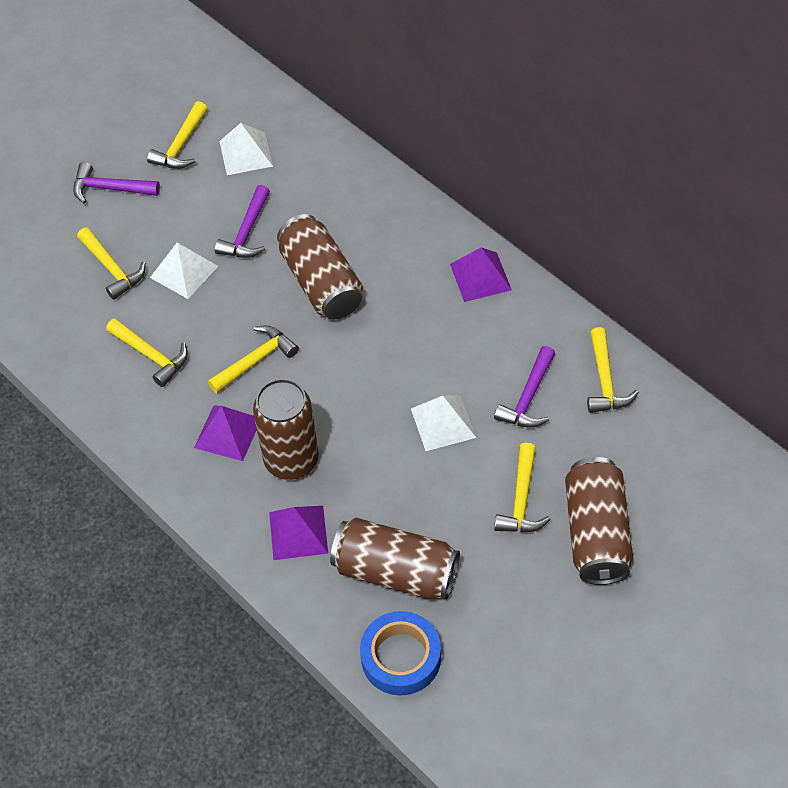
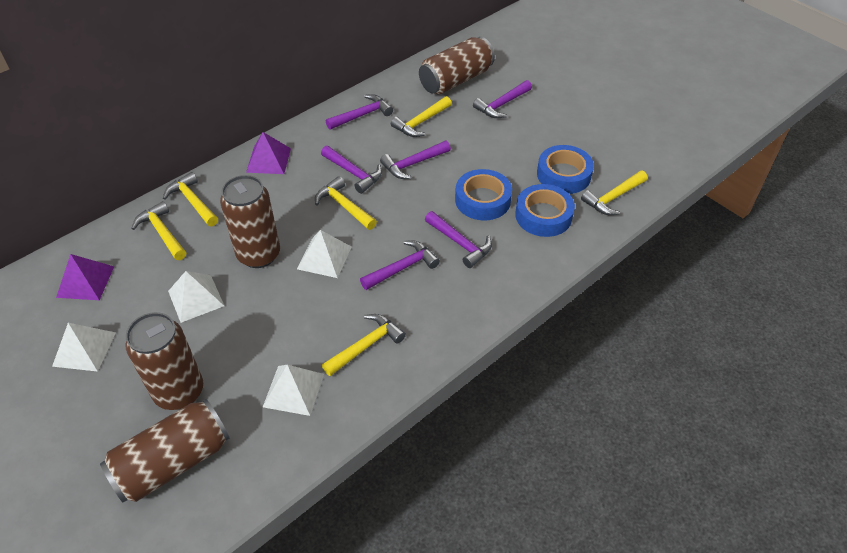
blue tape: [360,611,441,696] = 1 -> [455,169,512,220] [515,184,575,237] [537,145,594,194] = 3
purple hammer: [73,162,160,203] [215,185,270,258] [494,346,555,428] = 3 -> [321,146,382,194] [326,94,393,130] [360,240,440,290] [380,141,451,179] [425,211,492,268] [473,80,532,118] = 6
purple pyramid: [194,405,257,461] [269,506,328,560] [450,247,512,302] = 3 -> [56,254,114,300] [246,132,291,174] = 2
white pyramid: [150,243,218,299] [219,123,273,175] [411,395,476,451] = 3 -> [52,323,116,372] [168,271,224,323] [263,365,324,416] [297,230,351,278] = 4

